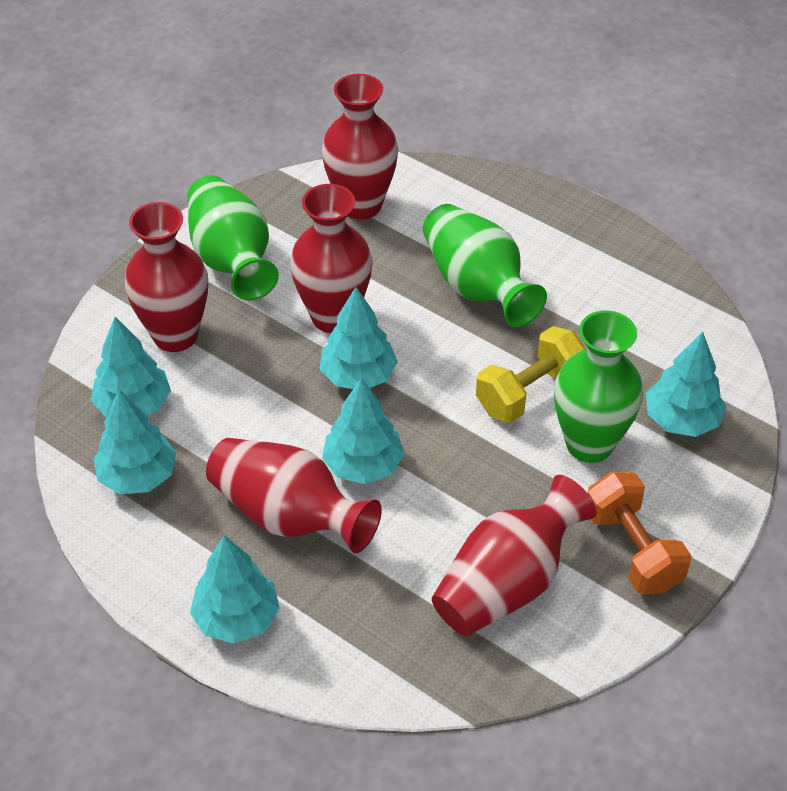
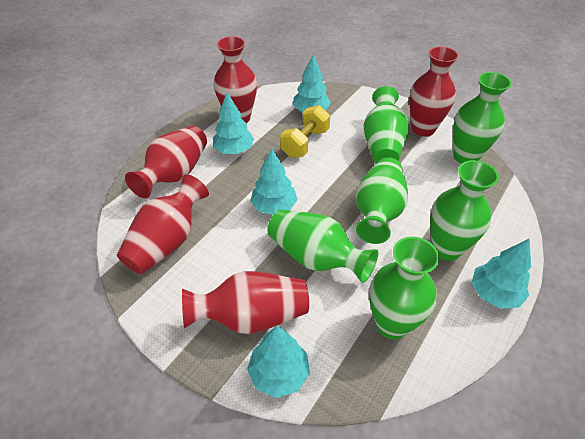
green vase: [187,175,279,301] [423,204,547,327] [554,310,643,463] = 3 -> [267,210,378,283] [356,157,408,244] [363,86,409,163] [369,237,440,339] [430,160,499,261] [453,72,512,164] = 6
orange dumbbell: [588,472,692,594] = 1 -> none = 0
turquoise tree: [91,317,171,417] [93,389,176,494] [190,535,280,644] [320,287,398,389] [322,378,405,484] [646,332,726,437] = 6 -> [213,92,254,154] [247,326,310,398] [250,148,298,215] [293,54,331,112] [472,238,531,309] = 5

